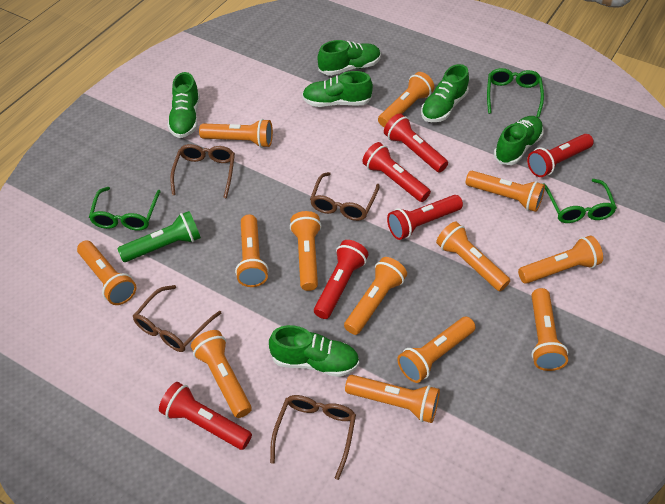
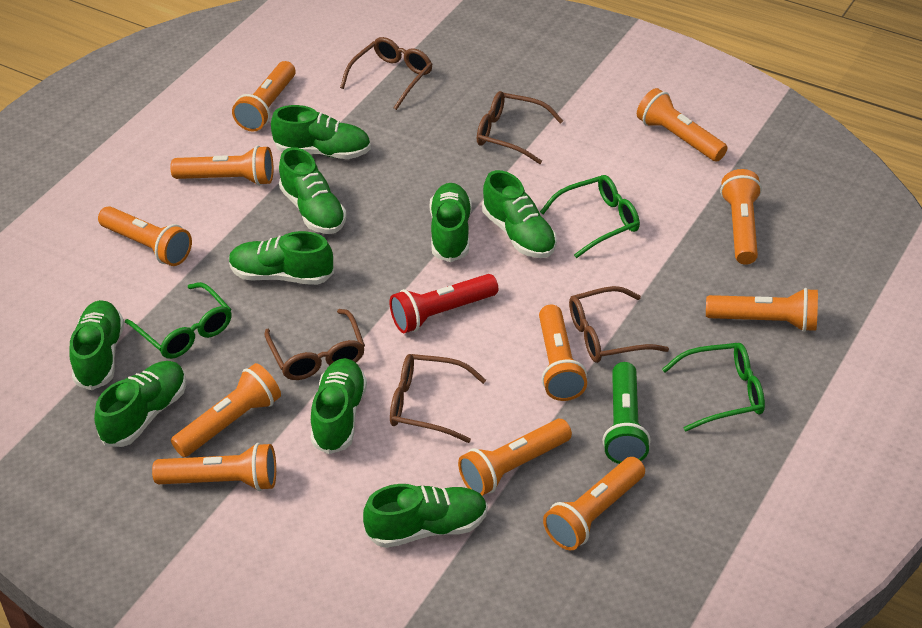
brown glasses: [133,285,221,352] [170,144,235,198] [270,395,356,480] [310,172,380,221] = 4 -> [264,309,365,380] [340,37,433,110] [390,354,486,443] [477,91,563,164] [569,286,669,363] = 5
green shoe: [167,72,200,138] [269,325,359,377] [302,71,373,107] [317,40,381,76] [421,64,469,122] [494,116,544,165] = 6 -> [69,300,124,390] [94,361,186,447] [229,231,334,285] [271,105,371,159] [279,147,346,234] [311,358,367,454] [363,484,488,548] [430,183,472,262] [482,170,557,258] = 9
orange flashlight: [77,241,136,305] [191,330,252,418] [199,119,273,148] [235,215,269,287] [290,211,321,291] [344,257,407,335] [345,375,440,423] [378,72,435,128] [397,317,476,383] [436,221,510,291] [466,171,545,212] [518,236,603,284] [531,288,568,371] = 13 -> [98,206,192,266] [152,443,276,491] [170,145,274,186] [171,363,281,457] [232,61,296,131] [458,419,572,496] [539,305,587,401] [543,457,645,551] [637,88,727,162] [706,288,818,332] [720,169,762,265] = 11
red flashlight: [159,382,252,450] [314,240,369,319] [362,142,431,202] [384,113,448,173] [387,195,463,240] [527,134,594,177] = 6 -> [390,274,498,333] = 1

